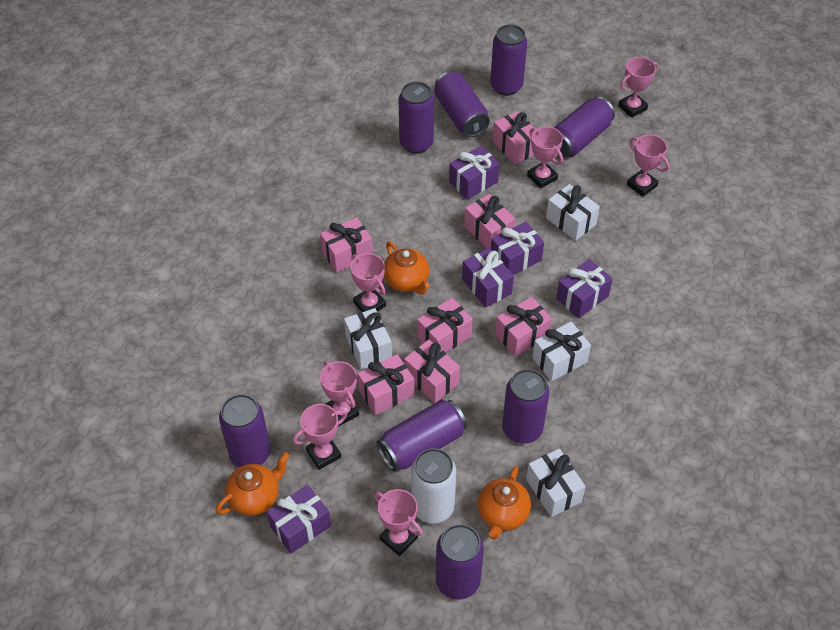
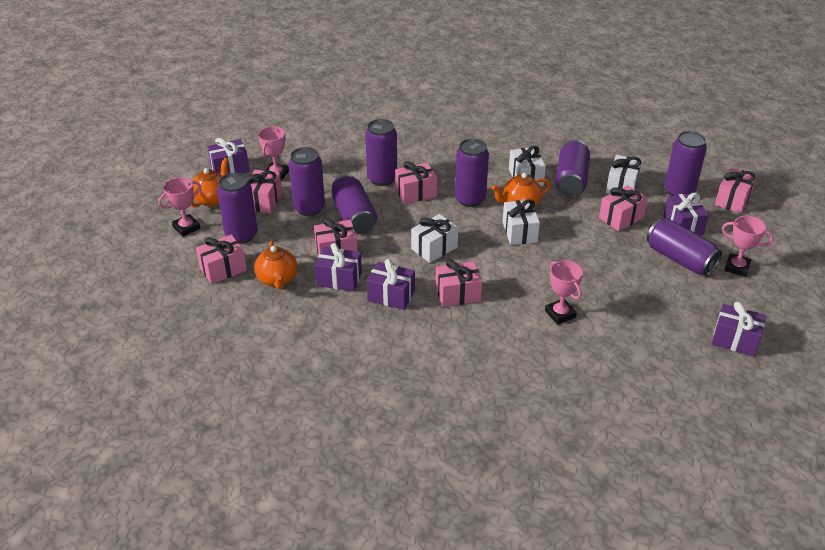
pink trophy: [293,404,347,470] [320,361,359,427] [350,253,386,312] [374,489,423,556] [527,126,563,189] [618,57,658,118] [627,134,670,197] = 7 -> [158,177,201,237] [258,126,289,181] [545,260,583,325] [722,216,774,277] = 4
white can: [411,448,456,523] = 1 -> none = 0

